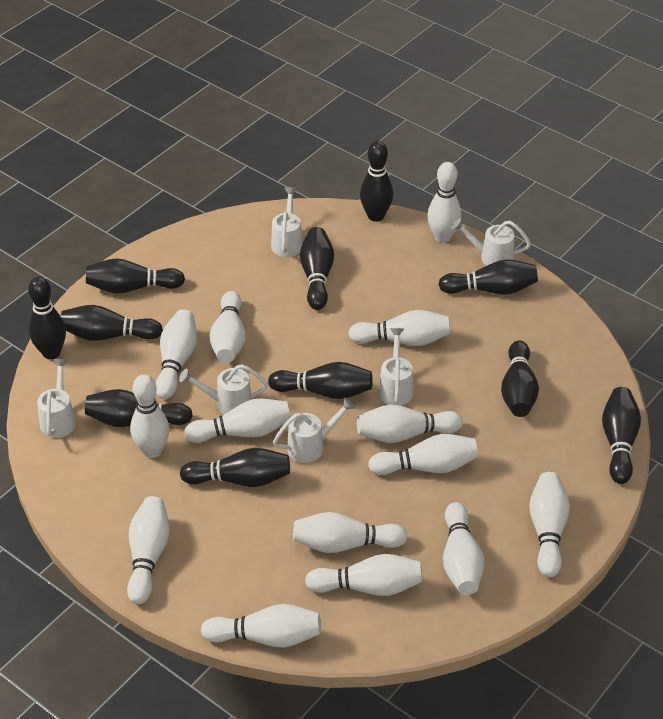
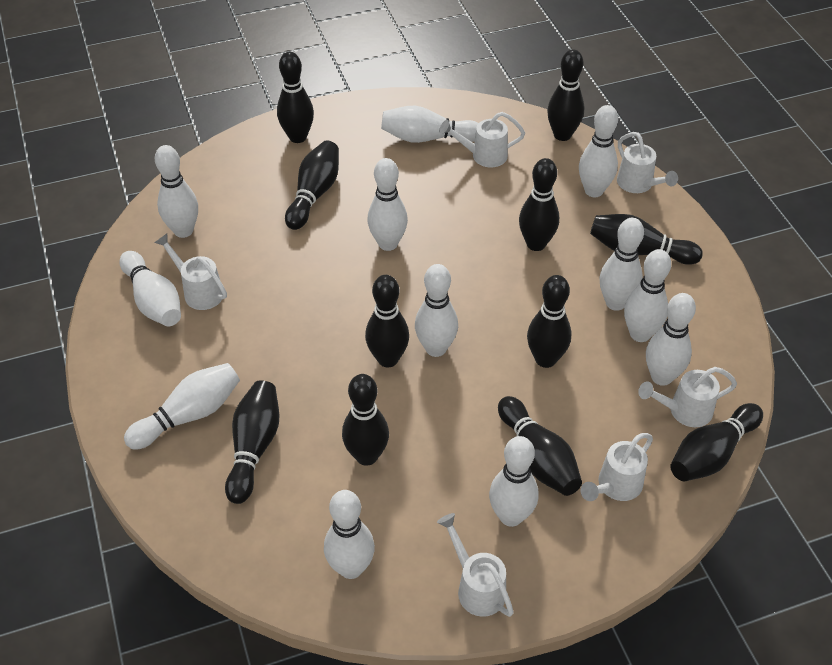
white bowling pin: [127,496,170,604] [130,374,169,458] [156,309,197,399] [184,399,291,443] [201,604,321,647] [210,291,246,363] [293,512,408,553] [305,554,422,596] [348,310,450,346] [357,405,463,443] [368,434,478,475] [427,162,461,243] [443,502,485,595] [529,472,570,577] = 14 -> [119,251,181,326] [124,363,240,450] [155,145,198,238] [324,490,375,579] [367,158,408,251] [381,106,478,143] [415,264,458,357] [489,436,538,527] [579,105,618,197] [599,218,644,311] [624,249,671,342] [646,293,696,386] = 12

